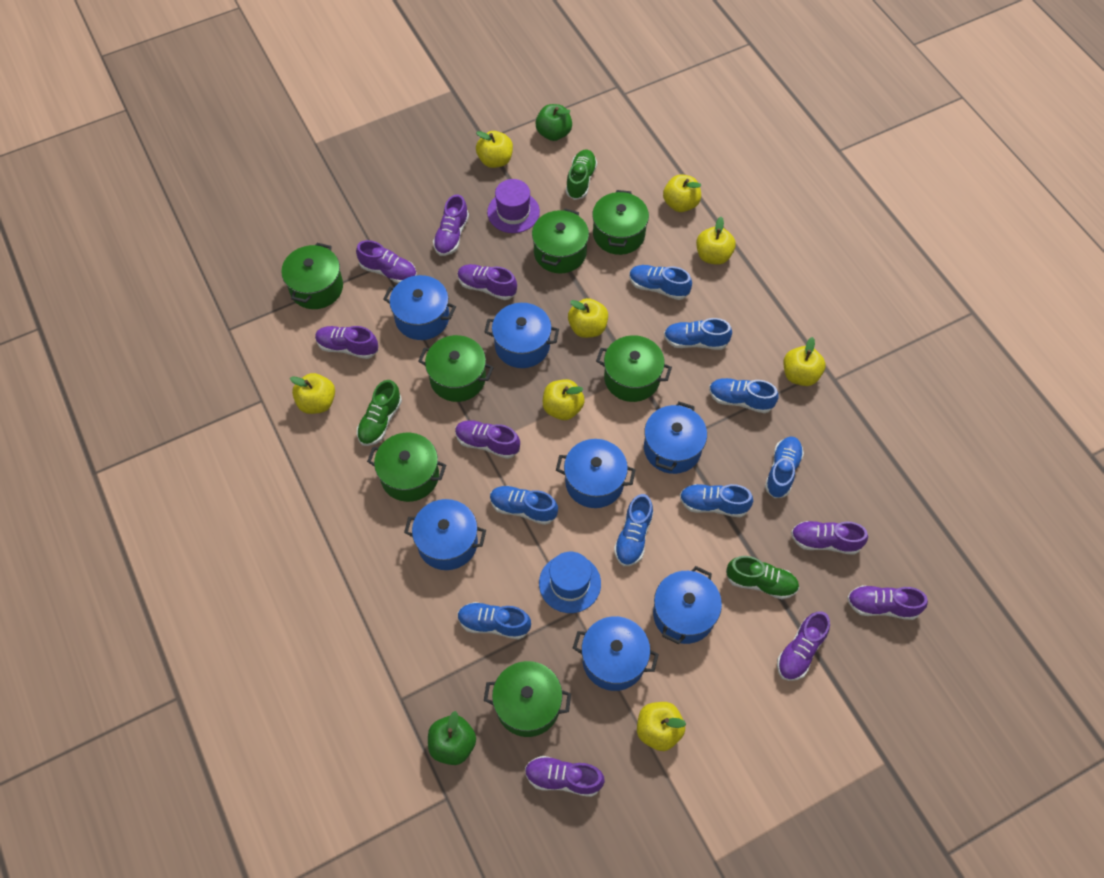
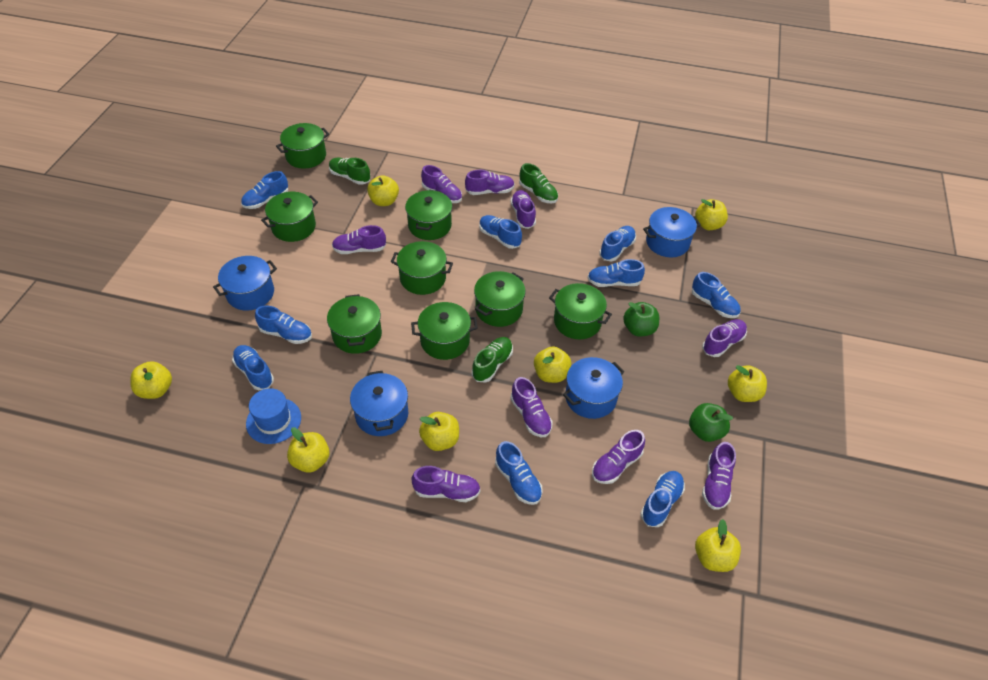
blue pot: [383,275,456,340] [404,499,486,570] [484,303,559,368] [556,439,636,508] [573,616,659,691] [644,402,707,474] [653,566,722,644] = 7 -> [213,256,277,311] [350,371,408,436] [563,357,624,419] [643,207,701,257] = 4
blue shoe: [458,602,531,639] [490,486,558,525] [614,494,653,566] [629,265,692,300] [664,318,732,350] [680,484,753,517] [709,378,778,413] [765,437,804,498] = 8 -> [232,345,274,390] [241,171,288,209] [255,306,312,344] [479,215,522,249] [495,441,543,505] [588,259,645,287] [599,226,636,261] [640,471,685,527] [692,272,741,318] = 9
green pot: [281,243,343,309] [367,432,446,502] [418,335,494,402] [484,661,571,737] [532,208,589,273] [592,190,649,255] [596,335,672,402] = 7 -> [261,192,318,242] [276,123,329,169] [327,294,382,354] [391,241,453,295] [405,190,452,240] [411,302,478,360] [474,271,526,327] [549,283,612,339] = 8
purple hat: [487,179,540,233] = 1 -> none = 0

